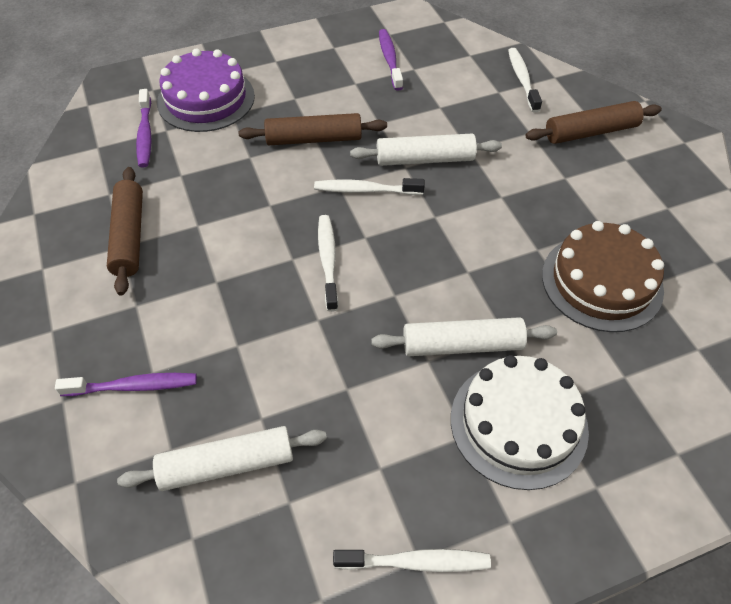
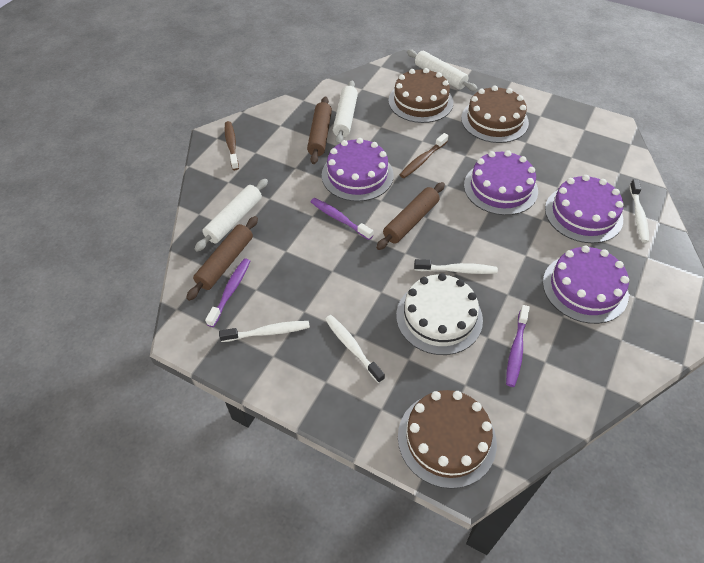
brown cake: [542,221,664,332] = 1 -> [388,68,453,123] [398,390,497,489] [461,86,529,143] = 3
brown toothbrush: none = 0 -> [225,121,239,170] [400,133,449,178] = 2
purple cake: [157,48,255,132] = 1 -> [322,138,394,202] [464,150,538,215] [543,245,629,324] [545,175,623,243] = 4

